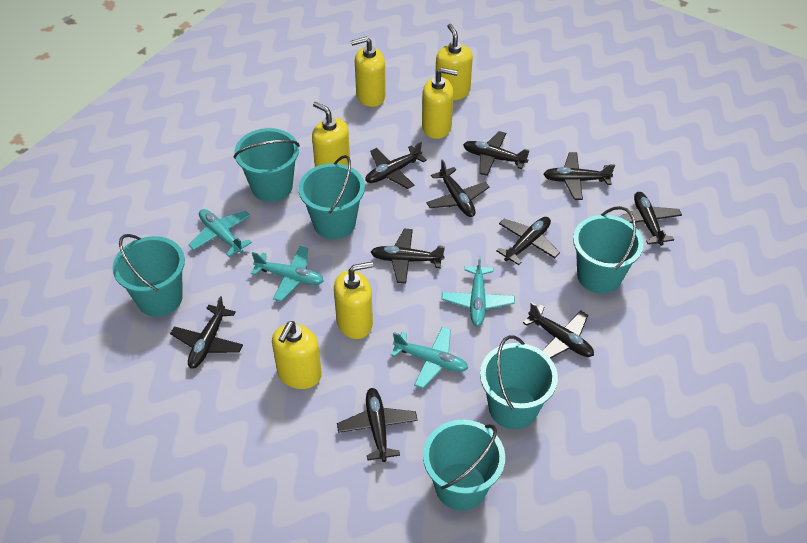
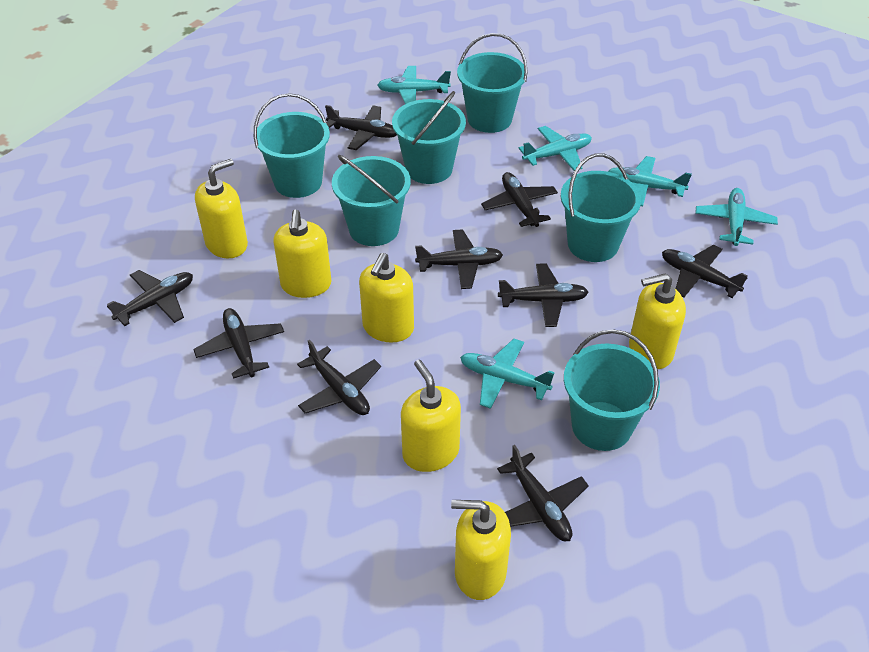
black plane: [170,296,243,369] [337,388,418,462] [365,141,427,189] [371,229,445,284] [426,159,489,217] [463,131,530,176] [496,217,560,265] [523,302,594,359] [543,152,615,200] [619,192,682,246] = 10 -> [107,270,193,326] [193,308,284,379] [297,340,381,415] [325,105,397,150] [415,229,503,289] [481,172,558,227] [497,445,589,541] [498,263,589,327] [662,245,748,298] = 9
turquoise plane: [189,209,252,257] [251,246,324,301] [390,327,468,389] [442,255,515,326] = 4 -> [377,66,451,104] [460,339,555,409] [519,126,592,171] [608,156,692,206] [695,188,778,246] = 5

